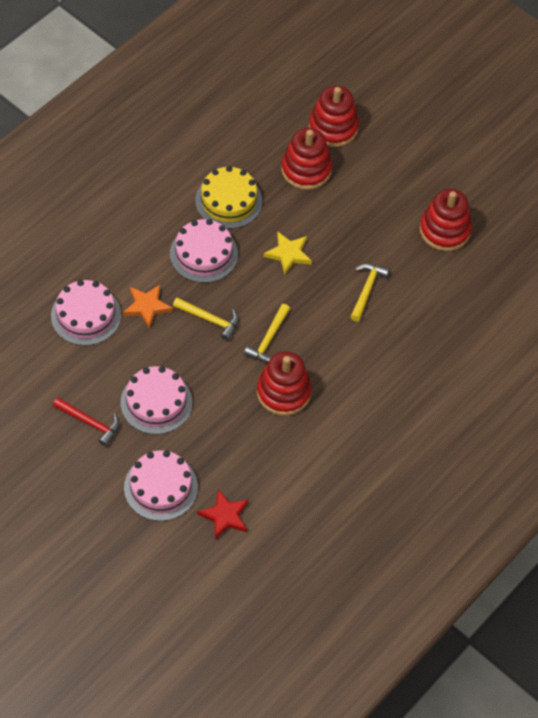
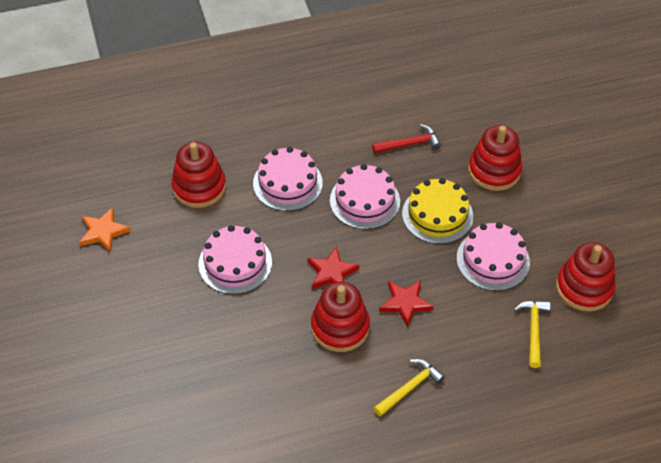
red star: [197,489,249,540] = 1 -> [307,247,359,289] [379,280,434,328] = 2
yellow hammer: [173,297,239,341] [244,304,290,362] [351,264,389,322] = 3 -> [374,359,445,417] [514,301,551,368] = 2
yellow star: [264,232,312,275] = 1 -> none = 0

